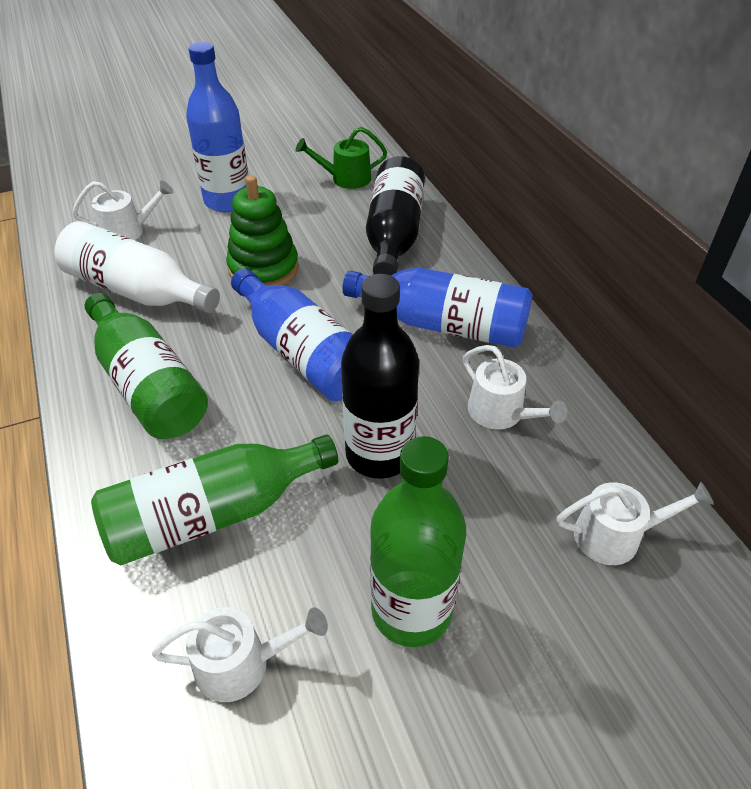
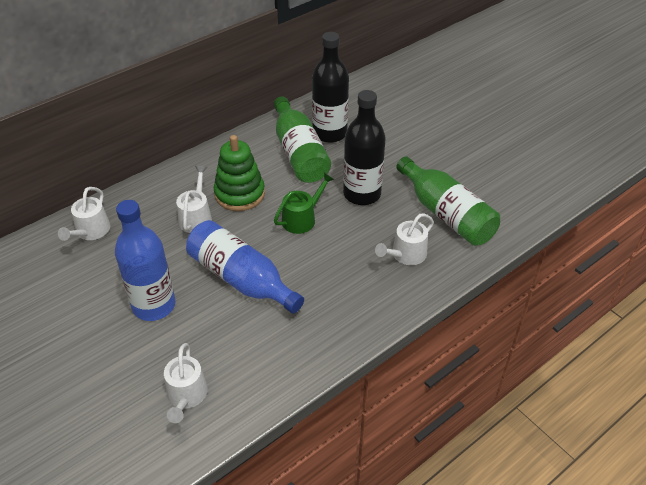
blue bottle: [186,42,249,212] [231,268,353,401] [343,268,532,348] = 3 -> [115,200,175,321] [186,220,304,314] = 2
green bottle: [85,293,208,439] [91,435,338,565] [370,436,466,647] = 3 -> [274,96,331,183] [396,156,500,246] = 2
white bottle: [54,221,220,313] = 1 -> none = 0

